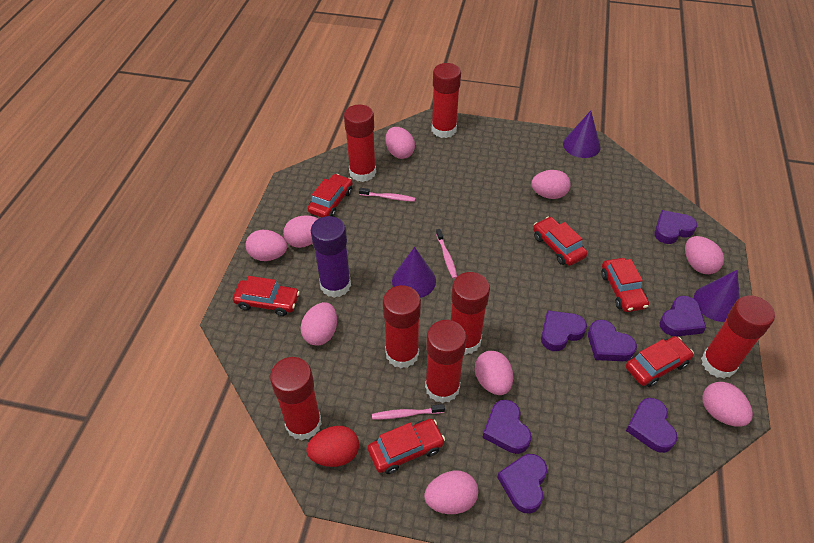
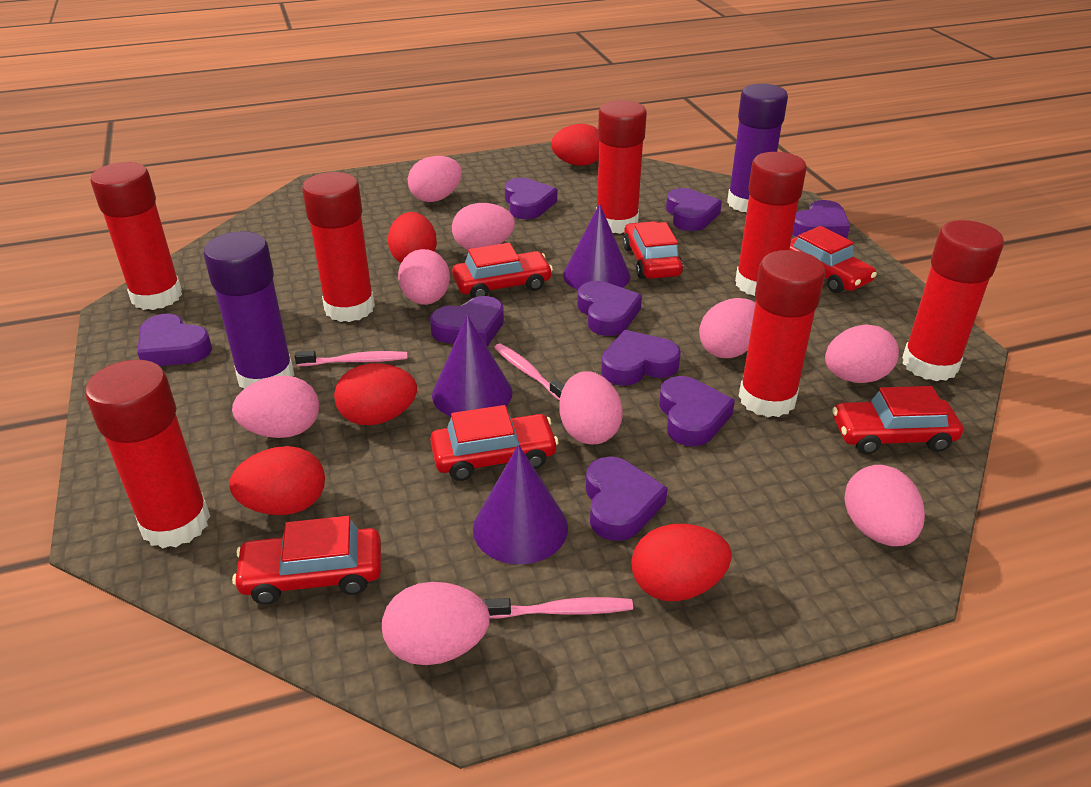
purple glue stick: [311,216,351,298] = 1 -> [204,231,294,389] [727,84,788,212] = 2
purple heart: [482,400,532,454] [497,454,547,514] [541,310,587,351] [588,320,637,361] [626,398,677,453] [654,210,697,244] [659,296,706,336] = 7 -> [137,314,212,366] [430,296,504,347] [505,178,557,219] [577,281,642,336] [586,457,668,541] [601,330,681,386] [659,376,735,446] [666,188,722,231] [792,200,850,239] = 9
red egg: [307,426,359,467] = 1 -> [229,446,325,515] [334,363,417,425] [388,212,437,263] [551,124,599,166] [631,524,732,601] = 5

